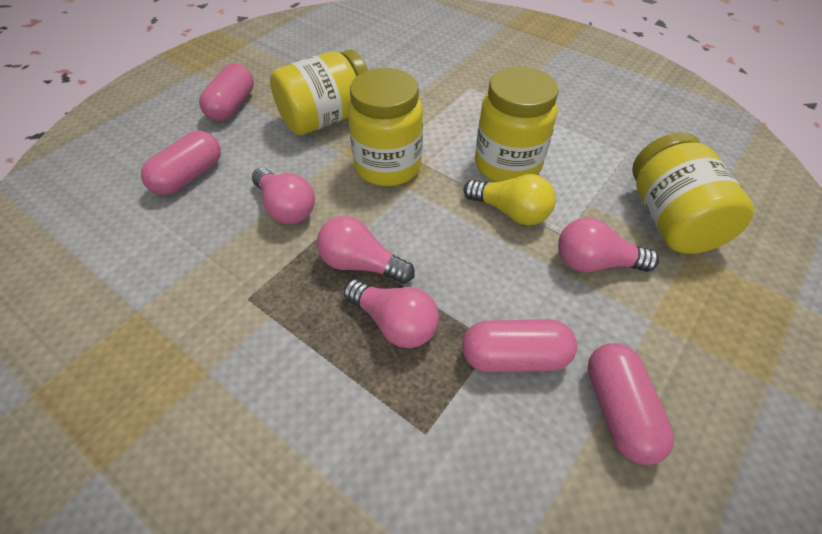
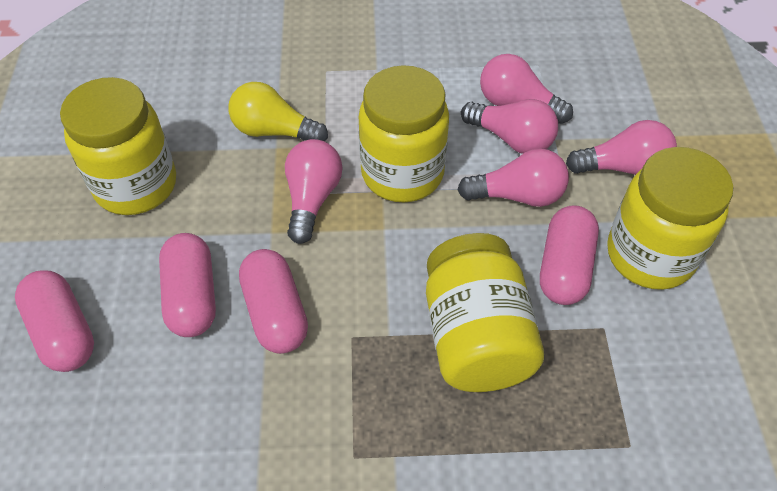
pink light bulb: [252,168,315,224] [317,216,415,284] [343,279,439,348] [558,217,659,272] = 4 -> [285,139,342,244] [458,148,569,207] [461,99,558,154] [480,54,573,124] [566,120,677,175] = 5

